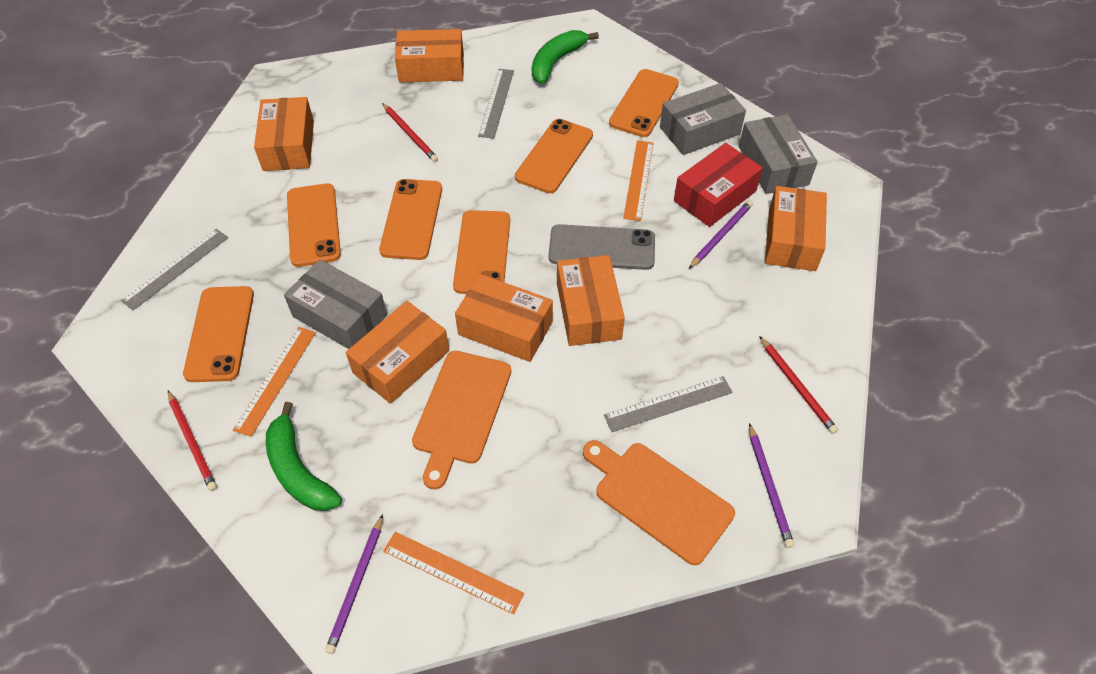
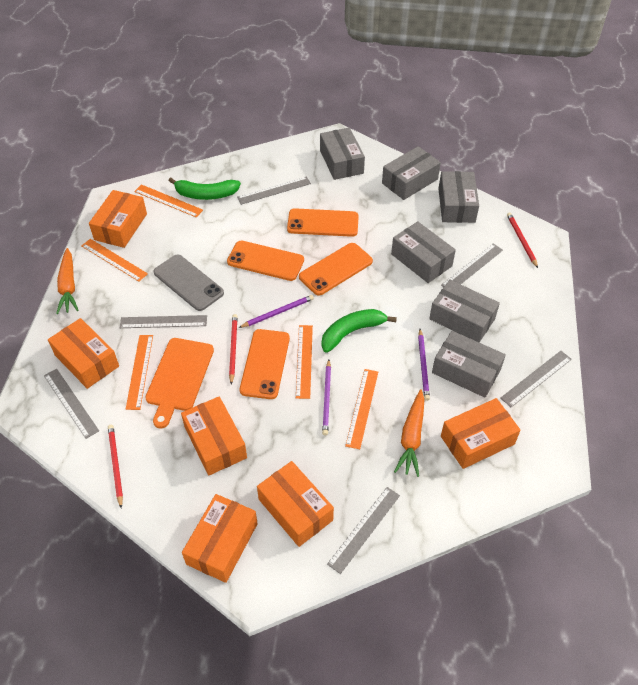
grey box: [284,260,387,349] [660,83,746,155] [739,114,817,194] = 3 -> [320,128,365,180] [382,146,441,200] [391,221,456,283] [429,280,500,342] [432,331,506,398] [438,171,479,223] = 6
grey ruler: [121,229,228,311] [478,69,514,139] [604,376,733,432] = 3 -> [44,369,99,439] [120,315,207,328] [237,176,311,205] [327,487,400,574] [441,244,503,287] [501,351,572,407] = 6
orange carrot: none = 0 -> [56,248,79,314] [394,389,424,477] = 2
orange cutting board: [412,351,511,489] [583,440,735,565] = 2 -> [145,338,214,428] = 1
orange phone: [183,286,254,382] [287,183,341,267] [379,179,442,260] [453,210,510,294] [515,119,593,193] [609,69,679,137] = 6 -> [227,241,304,281] [240,329,290,399] [287,208,359,237] [299,243,373,296] = 4
orange ruler: [233,327,316,437] [383,532,524,615] [623,140,653,221] = 3 -> [82,239,148,282] [126,335,153,410] [134,184,203,217] [296,325,313,399] [345,369,378,449] = 5
red box: [674,143,763,227] = 1 -> none = 0

